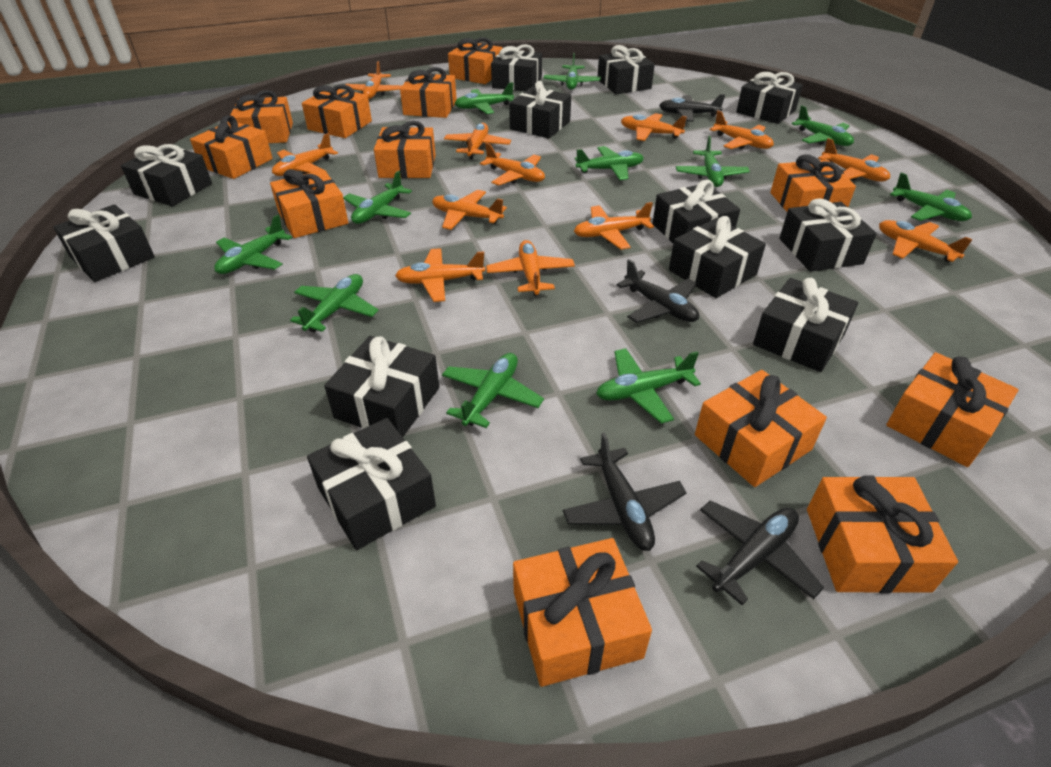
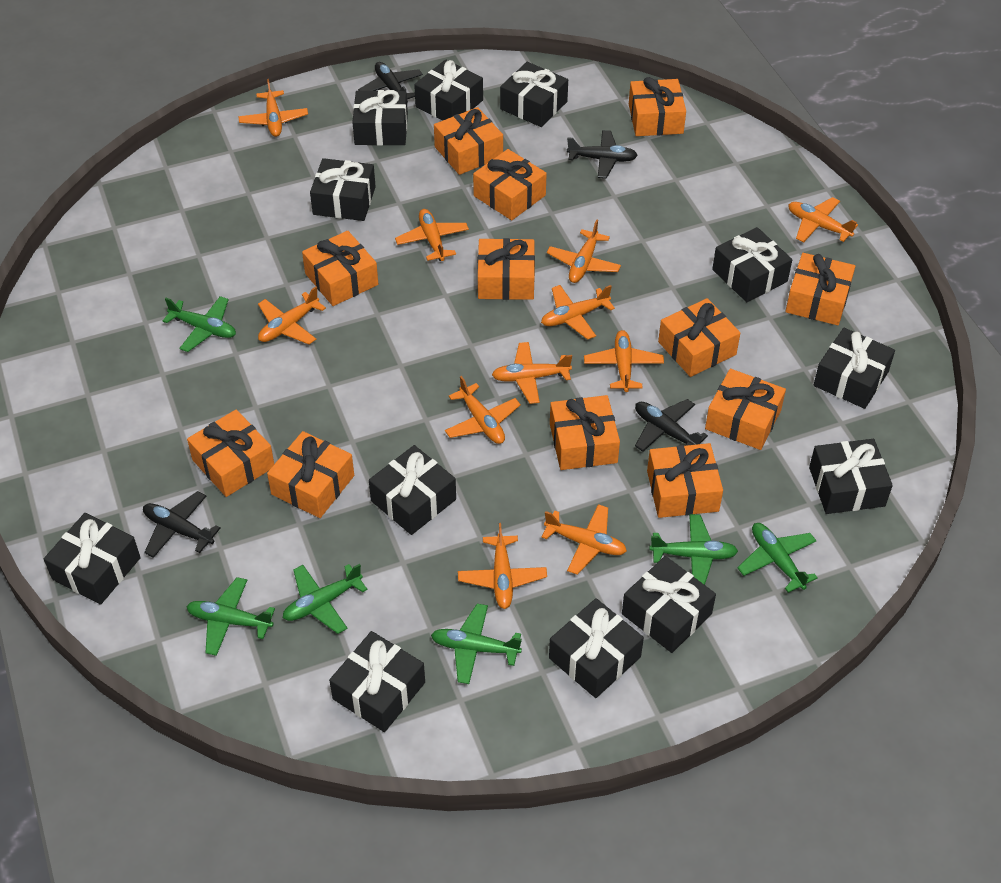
green plane: [214,215,292,274] [290,274,379,332] [343,171,412,224] [442,353,544,428] [454,82,514,114] [544,53,601,90] [575,146,644,180] [596,348,701,424] [676,136,750,187] [791,105,854,146] [890,172,972,221] = 11 -> [163,296,236,352] [186,577,275,656] [283,564,368,634] [431,604,522,684] [649,514,738,585] [737,523,818,593] = 6
orange plane: [272,133,338,176] [345,61,402,99] [395,248,485,302] [432,190,507,230] [444,123,511,159] [480,143,545,186] [486,240,575,296] [574,202,654,250] [621,113,687,141] [710,110,774,149] [818,138,890,182] [879,220,973,262] = 12 -> [238,79,308,137] [258,286,326,344] [395,209,469,261] [445,376,521,444] [458,523,547,609] [492,342,572,404] [541,285,615,340] [541,504,627,575] [547,219,621,283] [584,330,664,392] [788,197,858,242] = 11

